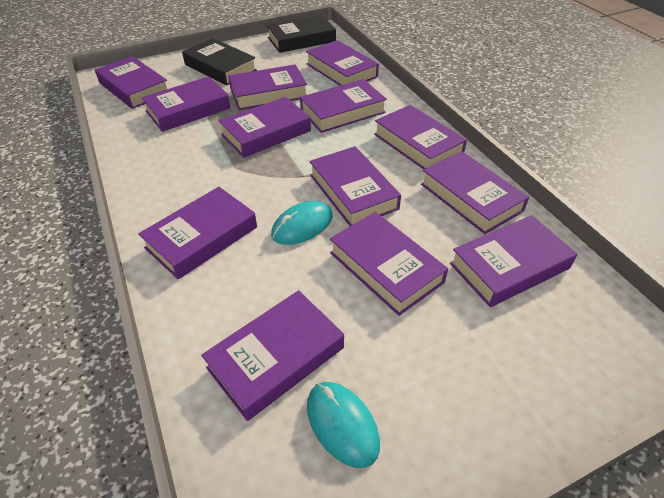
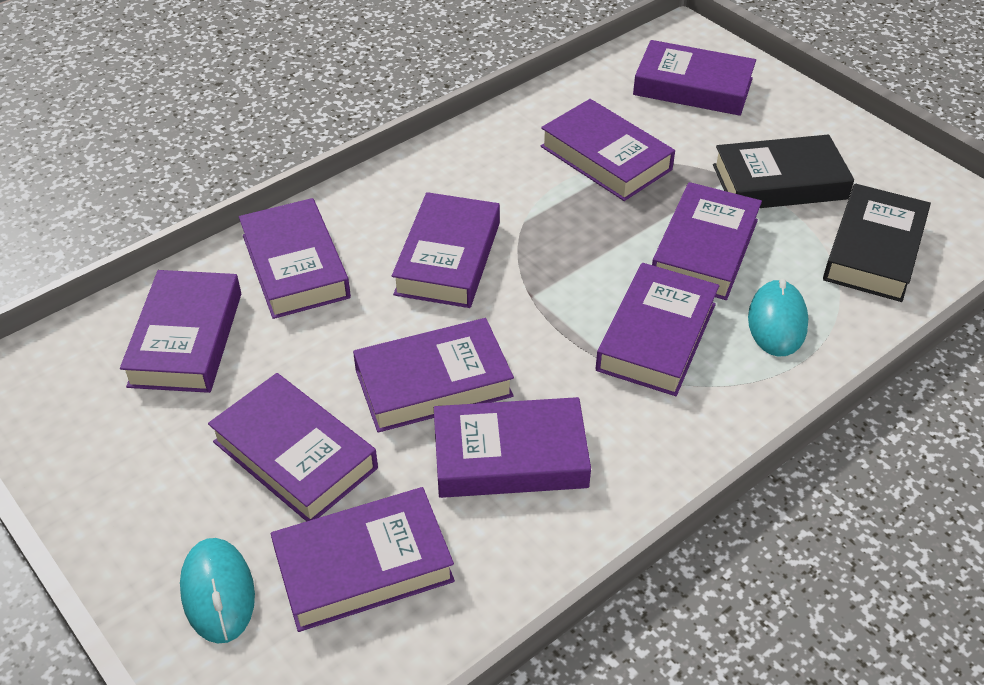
purple book: [95,56,167,109] [138,187,257,280] [141,76,231,132] [201,290,344,421] [219,97,311,158] [228,64,307,110] [300,79,387,133] [306,40,379,86] [309,146,401,226] [330,212,448,316] [374,105,467,169] [421,151,529,234] [450,215,577,307] = 13 -> [120,270,241,393] [208,373,378,522] [239,198,351,319] [271,487,455,632] [353,318,514,433] [392,192,500,308] [434,397,591,498] [541,99,675,201] [596,263,719,396] [633,40,756,116] [652,182,762,300] = 11

